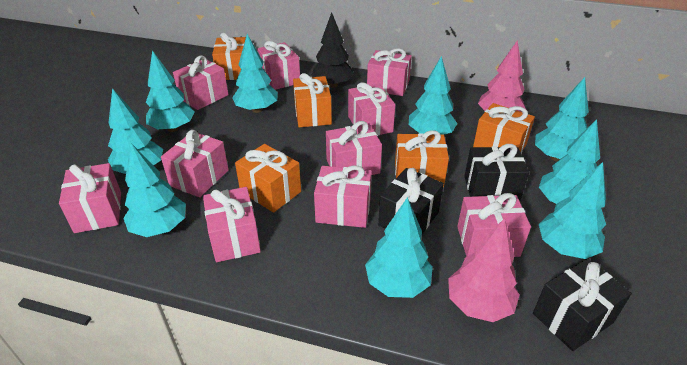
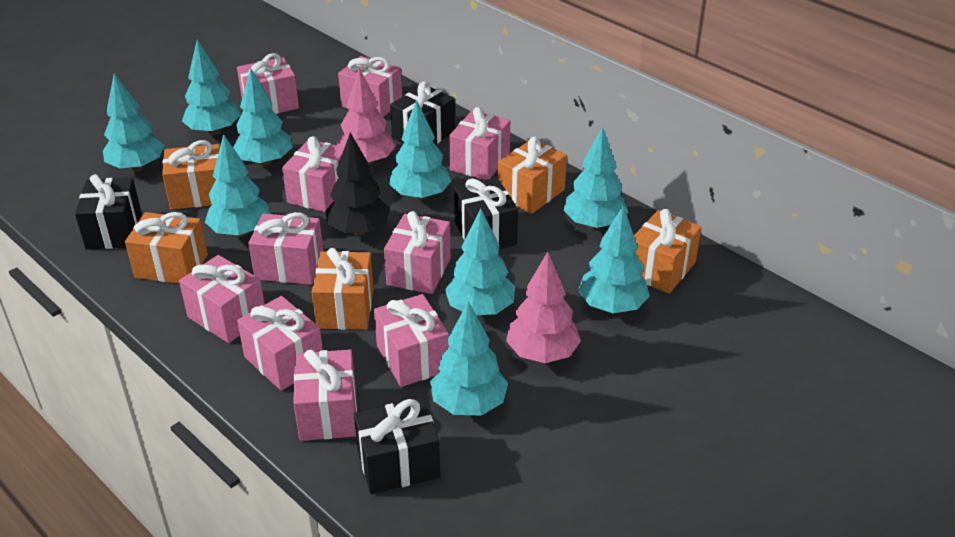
black gift: [378,168,444,234] [464,144,529,201] [533,258,632,351] = 3 -> [75,174,142,250] [354,398,440,494] [390,81,455,145] [454,177,518,249] = 4

